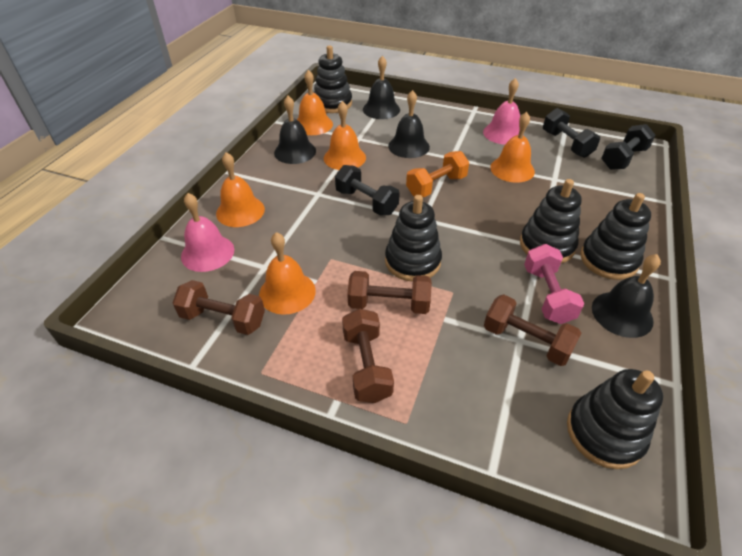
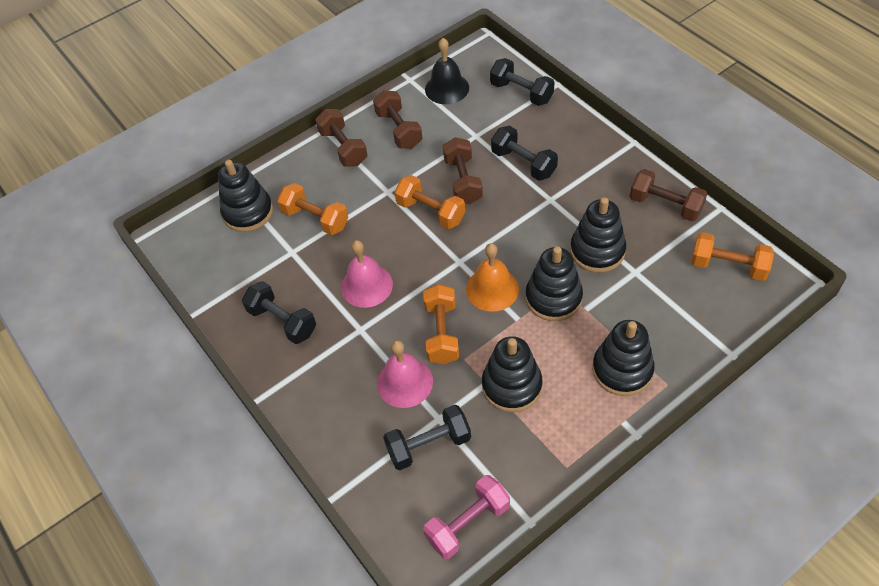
black bell: [274,96,316,164] [363,56,400,119] [388,90,430,158] [592,254,661,338] = 4 -> [425,38,469,104] = 1
black dumbbell: [335,165,400,216] [543,108,600,158] [601,124,656,170] = 3 -> [242,281,316,344] [383,405,471,470] [490,58,555,106] [491,126,558,181] = 4
orange bell: [216,152,265,227] [259,232,316,315] [297,70,333,135] [324,101,366,170] [490,112,535,183] = 5 -> [466,243,519,312] = 1
orange dumbbell: [406,151,469,197] = 1 -> [277,183,348,235] [394,175,465,229] [423,284,459,364] [691,232,774,281] = 4

